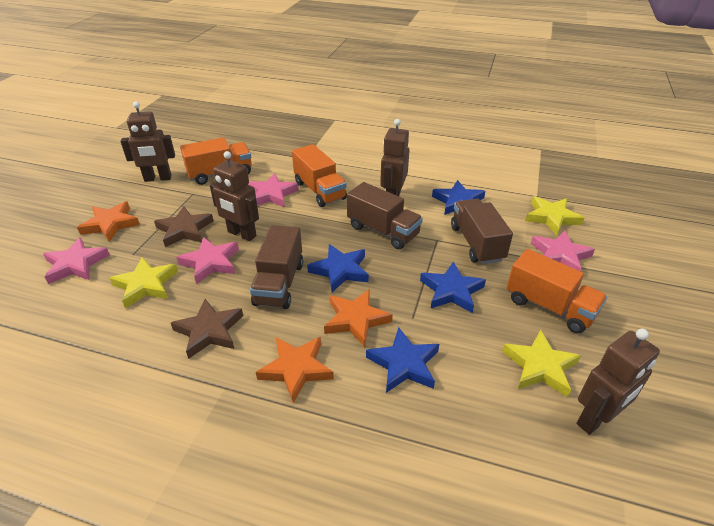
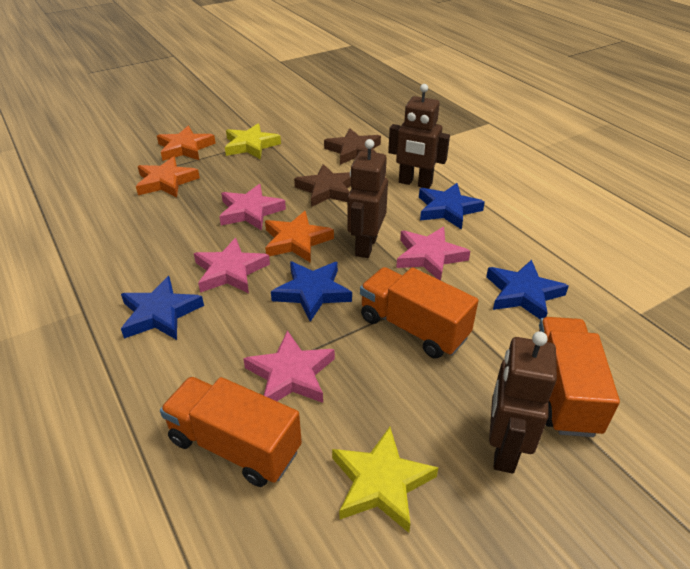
brown robot: [120,102,175,182] [210,151,259,241] [380,119,409,196] [576,329,660,435] = 4 -> [347,139,388,258] [388,84,450,189] [489,331,557,474] = 3
brown truck: [250,225,303,309] [347,182,423,249] [451,199,513,264] = 3 -> none = 0
yellow star: [109,257,178,308] [502,330,581,397] [525,196,584,235] = 3 -> [225,123,281,159] [332,427,438,533] = 2

